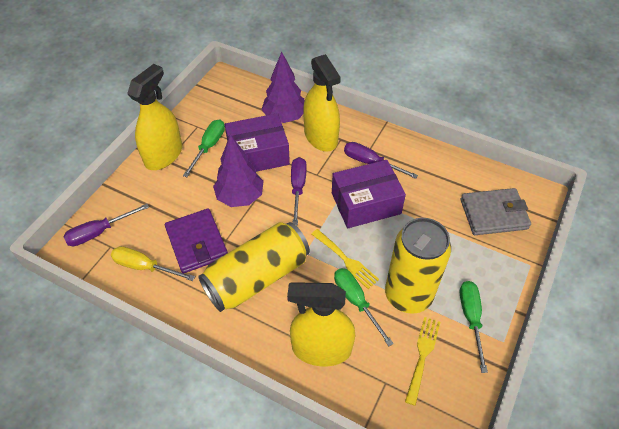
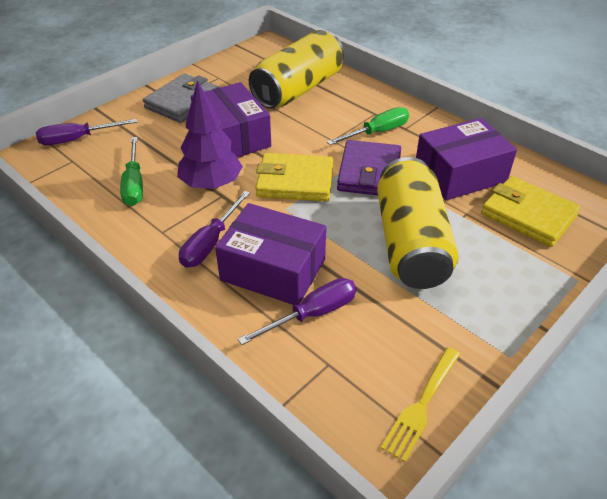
green screwdriver: [183,119,225,177] [334,268,394,346] [460,281,488,373] = 3 -> [120,137,143,206] [327,107,409,145] = 2
purple box: [225,113,290,172] [332,160,406,228] = 2 -> [191,82,271,157] [215,203,326,305] [416,118,517,201] = 3
purple tree: [213,134,264,207] [261,52,305,123] = 2 -> [177,80,243,190] = 1
yellow fork: [312,229,379,289] [405,317,440,406] = 2 -> [381,347,460,462] = 1
yellow screwdriver: [111,246,195,281] = 1 -> none = 0
yellow spray bottle: [127,64,182,170] [287,282,355,366] [303,54,341,151] = 3 -> none = 0
yellow wallet: none = 0 -> [255,153,333,201] [481,176,580,247] = 2

